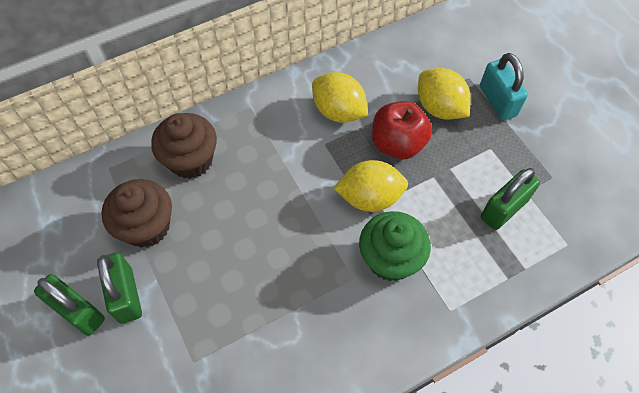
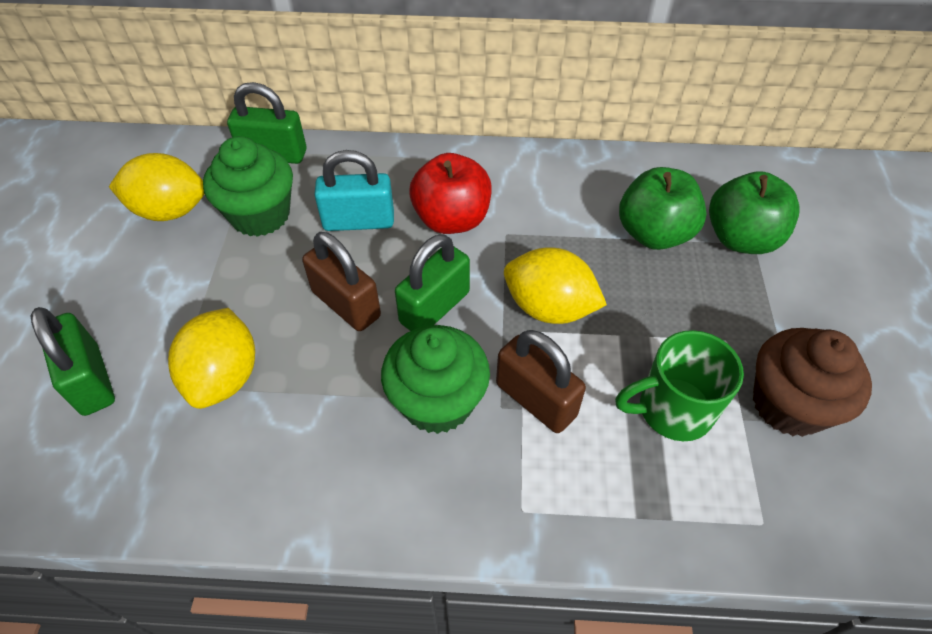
brown cupcake: [101,179,172,248] [151,113,217,179] = 2 -> [753,328,872,437] = 1
brown padlock: none = 0 -> [302,232,381,331] [496,330,586,433] = 2
green apple: none = 0 -> [619,167,707,250] [709,172,800,254] = 2
green cupcake: [359,211,431,281] = 1 -> [203,136,293,237] [381,325,490,434] = 2
green mug: none = 0 -> [615,330,744,441] = 1

